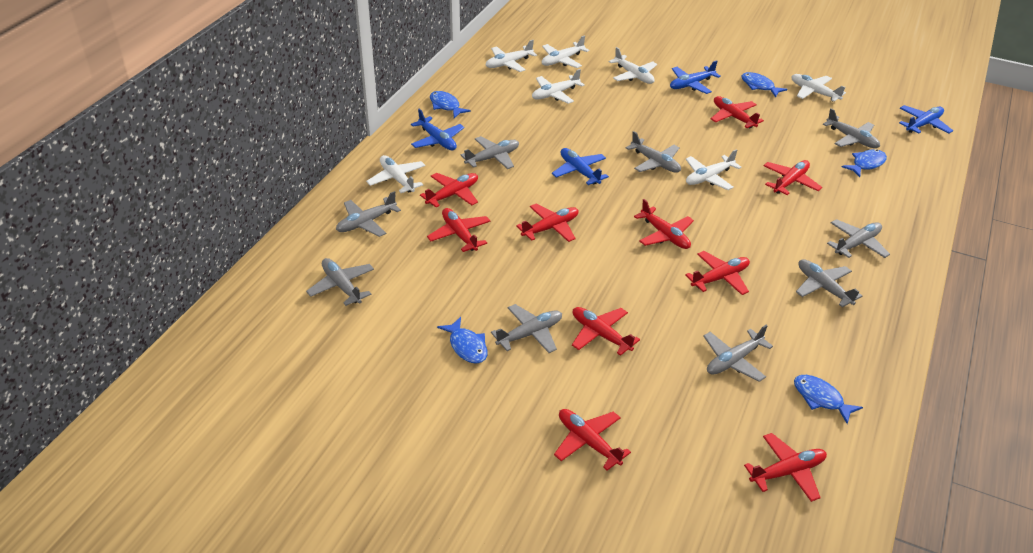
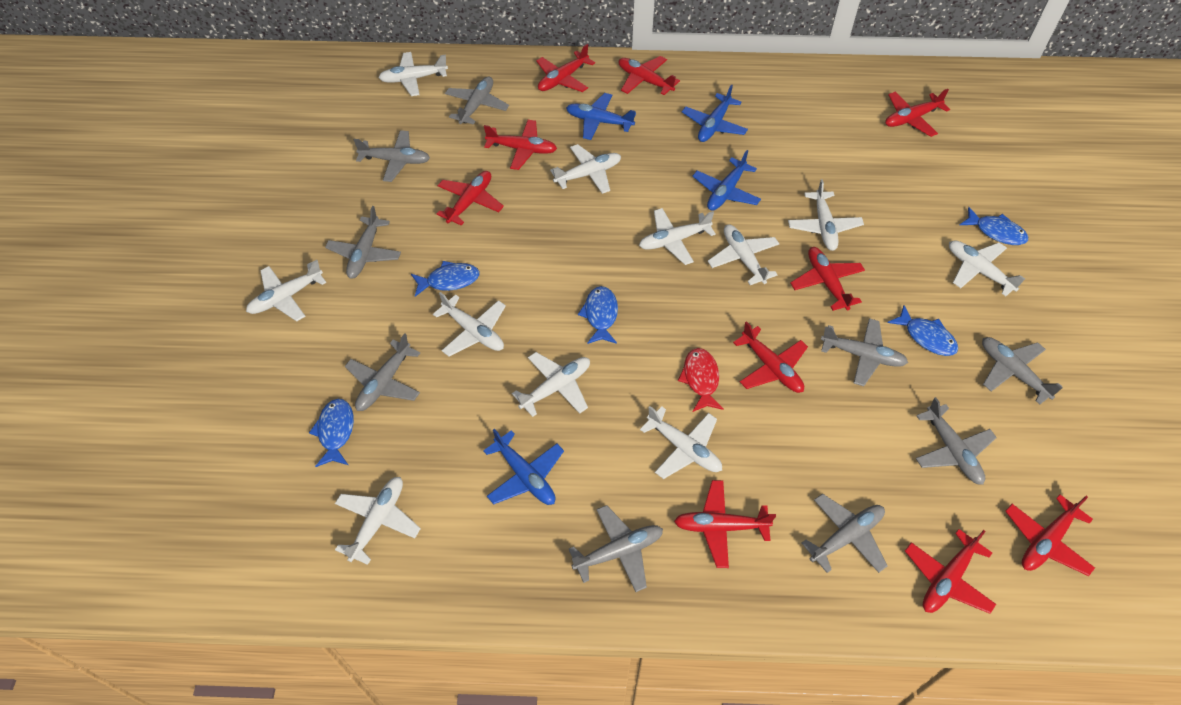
red fish: none = 0 -> [678,348,724,412] = 1
white plane: [366,155,426,193] [486,40,537,72] [532,69,585,104] [542,35,590,68] [609,47,657,84] [686,149,742,190] [791,74,846,102] = 7 -> [246,260,326,321] [335,477,421,565] [378,52,448,96] [433,292,506,356] [512,352,590,417] [550,144,621,194] [639,208,716,265] [640,406,722,479] [708,224,779,285] [788,179,864,251] [949,240,1025,296] = 11

